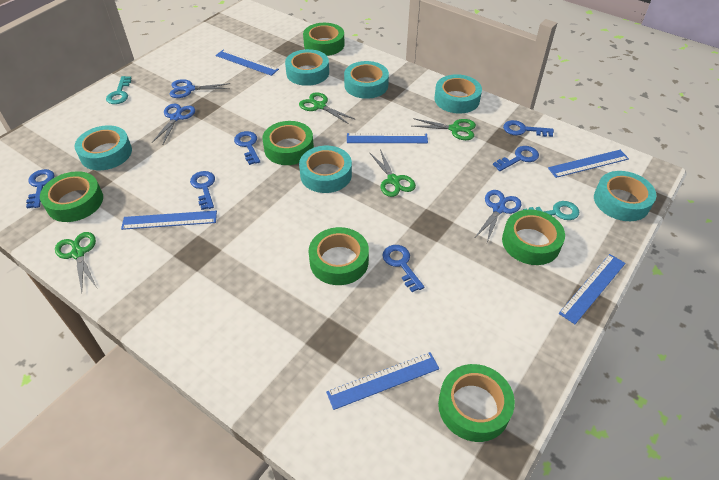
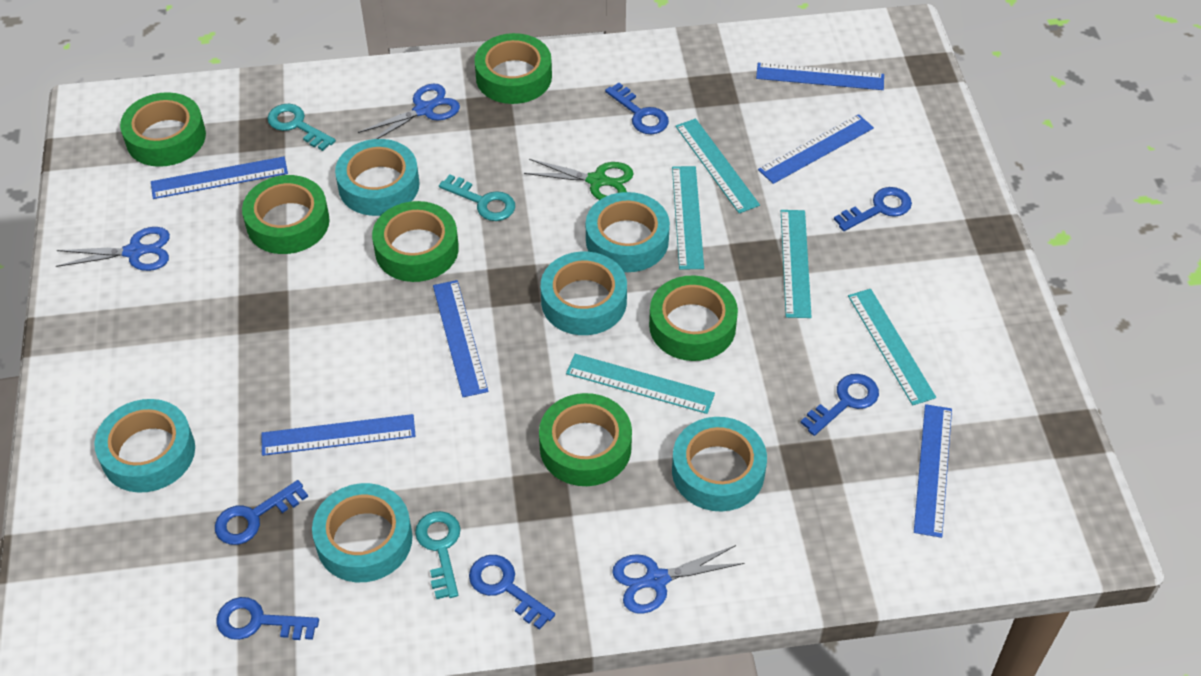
green scissors: [55,232,97,292] [299,92,356,124] [369,149,416,197] [413,118,476,140] = 4 -> [524,159,634,200] = 1
turquoise key: [106,76,131,104] [523,201,579,220] = 2 -> [267,104,336,151] [415,511,461,599] [439,175,515,221] = 3
turquoise ruler: none = 0 -> [566,354,715,414] [672,166,704,270] [675,119,760,213] [781,210,811,318] [848,289,936,405] = 5

